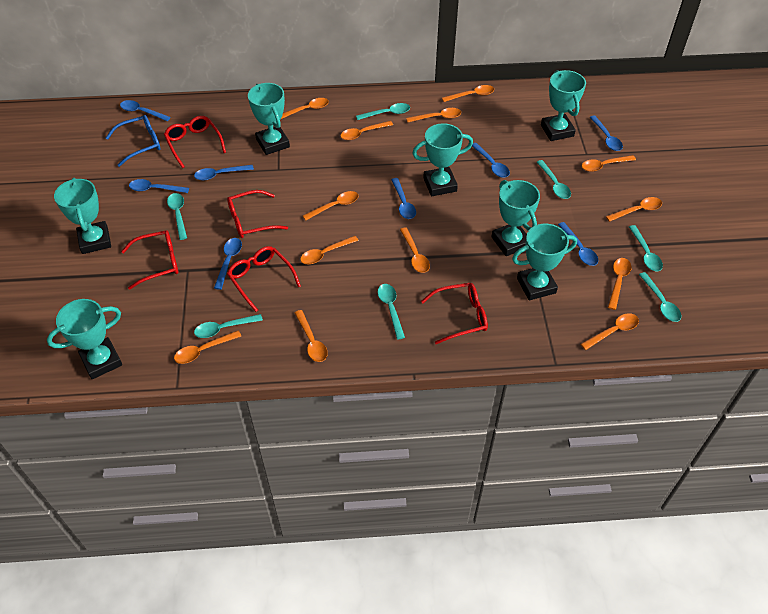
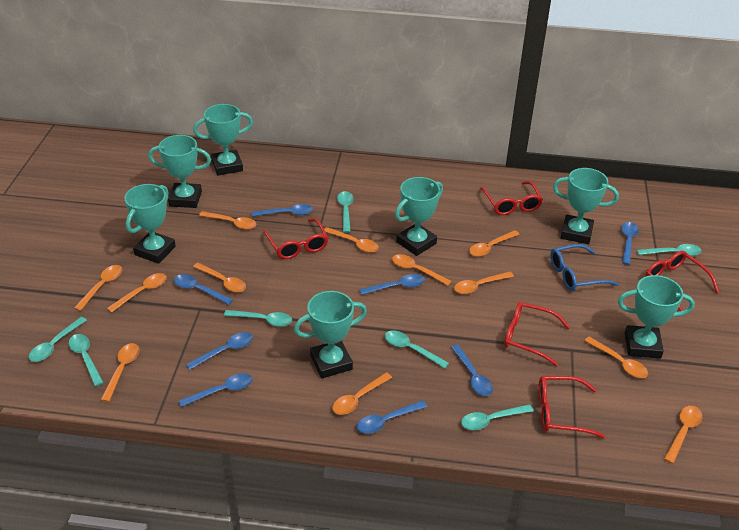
orange spoon: [174,330,241,364] [281,98,329,119] [295,310,328,362] [300,236,359,264] [303,191,359,220] [340,121,393,140] [400,227,430,273] [406,108,461,123] [442,85,494,102] [581,313,639,350] [582,155,636,172] [606,197,662,222] [608,258,632,310] = 13 -> [74,265,122,311] [101,343,139,402] [107,273,167,313] [193,263,246,292] [199,211,257,230] [324,227,379,253] [332,372,392,415] [392,254,452,286] [454,272,514,294] [469,230,519,257] [584,337,648,378] [664,406,702,464] = 12

